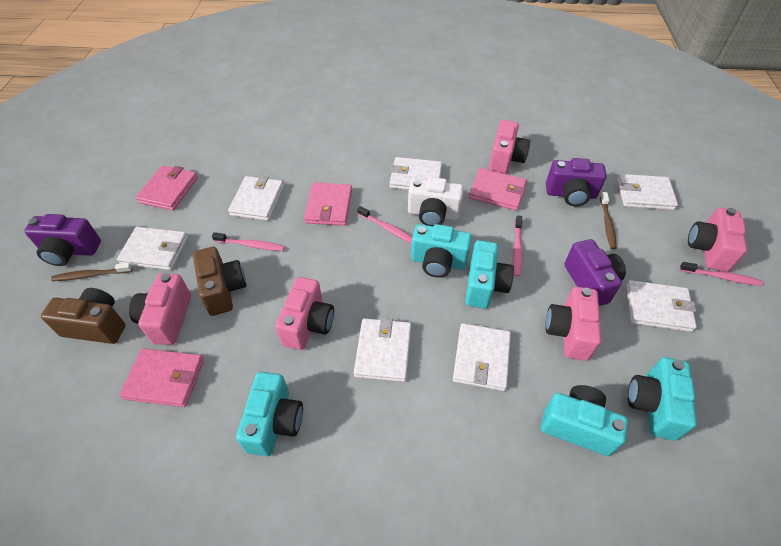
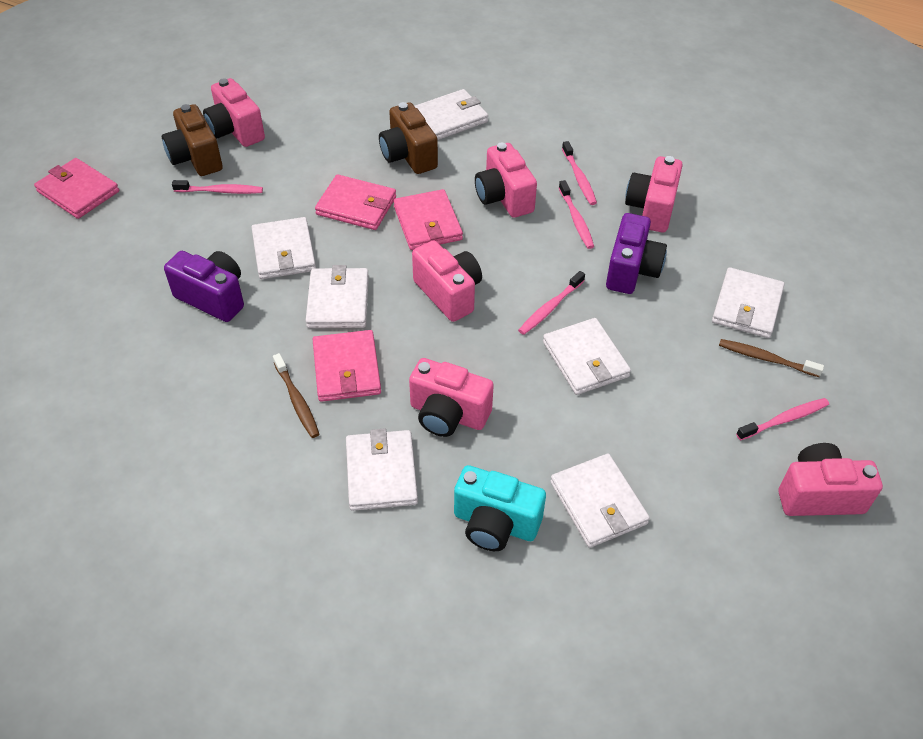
pink camera: [129,273,191,345] [275,277,334,350] [489,120,530,174] [546,287,601,361] [688,208,747,272] = 5 -> [203,78,265,147] [409,358,494,437] [412,240,482,322] [475,143,537,218] [625,156,683,233] [778,443,883,516] = 6
pink toothbrush: [212,232,285,251] [357,206,412,244] [513,215,523,277] [680,262,763,286] = 4 -> [172,180,263,194] [518,271,585,335] [559,180,594,249] [562,141,597,205] [736,398,829,441] = 5
purple camera: [24,214,101,266] [546,158,607,206] [564,239,626,306] = 3 -> [164,251,244,322] [606,213,667,294] = 2
turquoise camera: [236,372,303,456] [411,224,472,278] [465,240,514,309] [541,385,628,456] [628,357,697,441] = 5 -> [454,465,546,551] = 1
white camera: [408,177,464,226] = 1 -> none = 0

